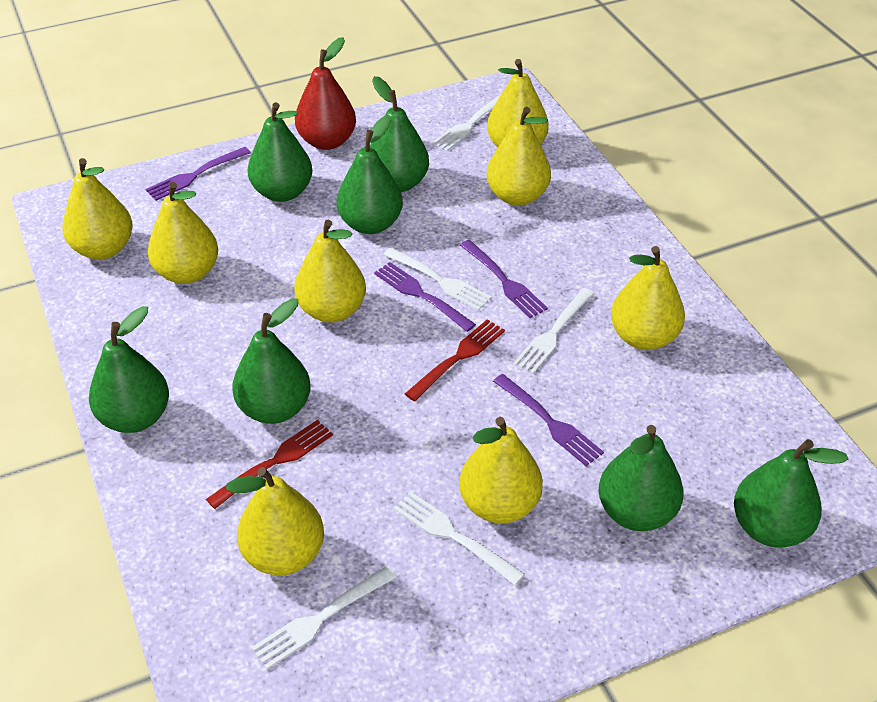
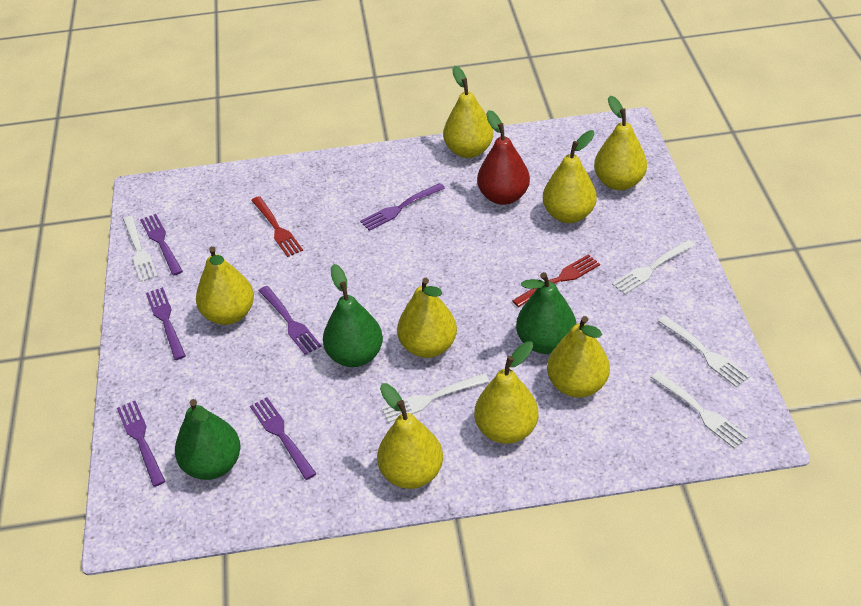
green pear: [89,306,169,433] [232,298,311,424] [248,102,312,202] [336,115,403,234] [370,76,429,192] [598,425,684,531] [734,439,849,548] = 7 -> [175,399,241,480] [323,264,383,367] [516,272,576,354] = 3
purple fork: [145,147,251,201] [374,262,476,332] [460,240,548,318] [493,374,604,466] = 4 -> [117,401,165,487] [140,214,183,276] [146,287,186,360] [250,397,317,480] [259,286,321,355] [360,183,445,231] = 6

